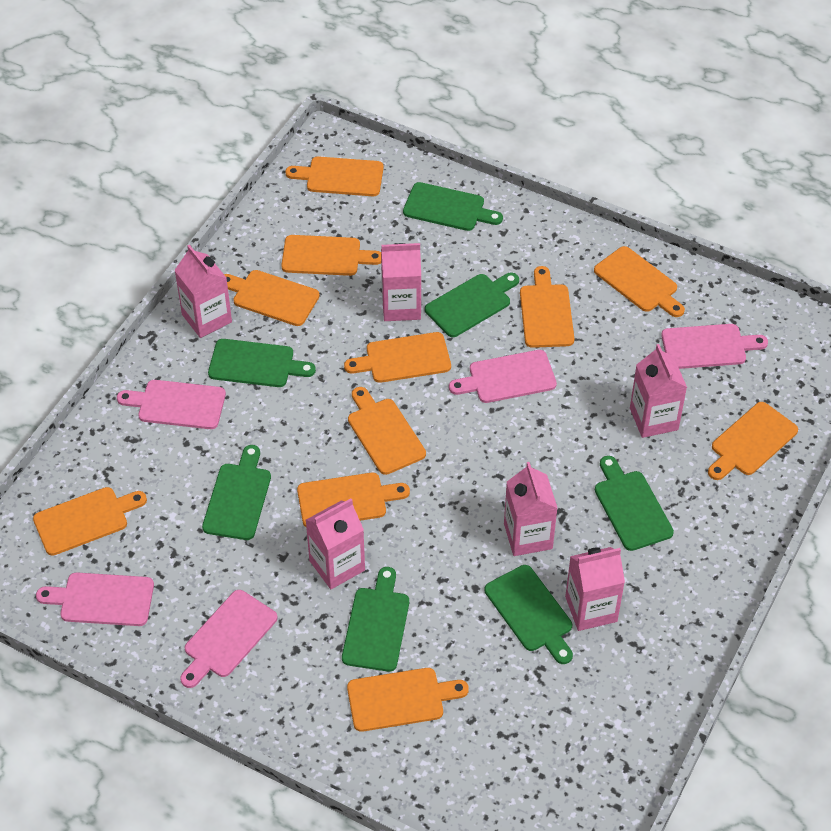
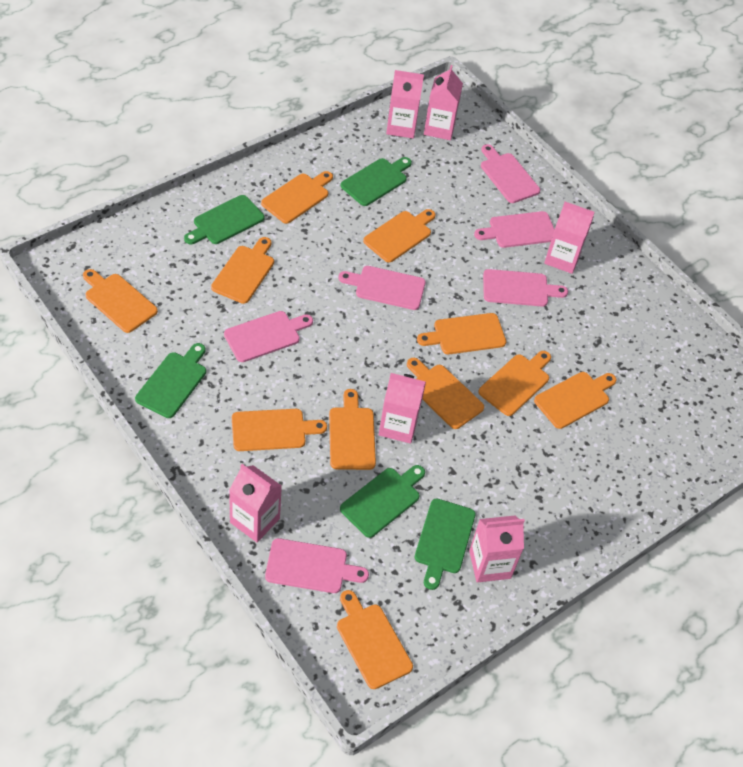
green cutting board: [202,445,271,540] [208,339,316,387] [342,567,409,672] [403,182,503,231] [425,273,519,337] [484,565,573,664] [595,456,674,551] = 7 -> [135,343,206,418] [184,195,265,244] [340,465,425,538] [341,157,412,206] [415,499,476,590] = 5
pink cutting board: [36,573,154,626] [117,380,226,429] [180,590,278,688] [449,350,557,403] [661,324,768,369] = 5 -> [224,311,313,362] [265,538,369,593] [338,266,426,310] [474,211,555,248] [481,144,540,203] [483,269,568,307] = 6

